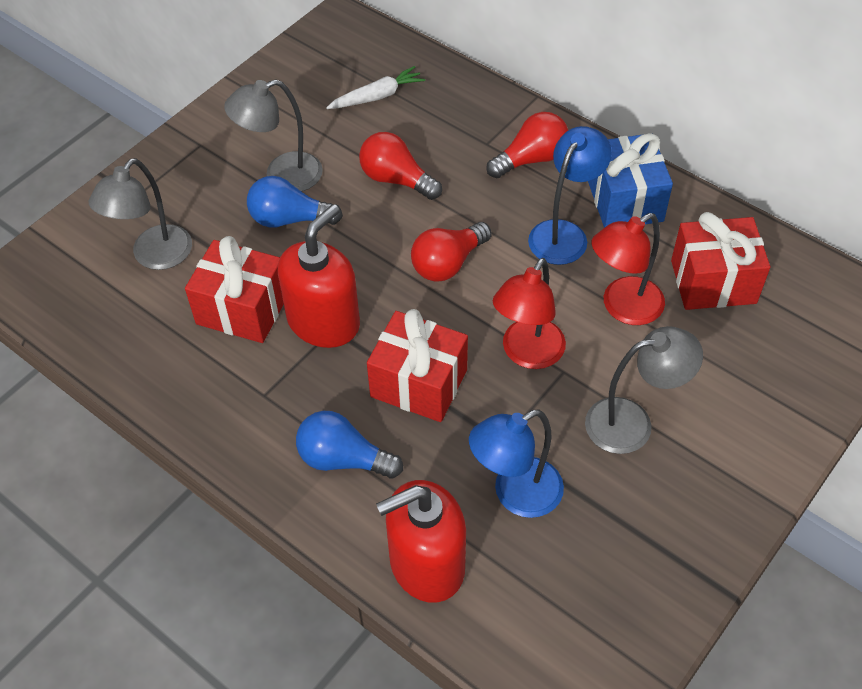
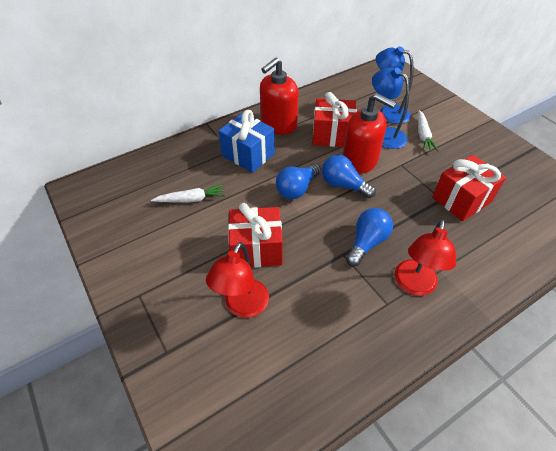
blue light bulb: [247,176,343,228] [296,411,403,478] = 2 -> [276,163,321,199] [322,155,376,198] [346,208,393,266] = 3
grey lamp: [89,158,192,270] [224,79,323,192] [585,326,703,454] = 3 -> none = 0
red light bulb: [359,132,442,200] [411,222,492,282] [486,112,568,178] = 3 -> none = 0
white carrot: [326,66,425,109] = 1 -> [151,184,225,203] [418,110,439,151] = 2

